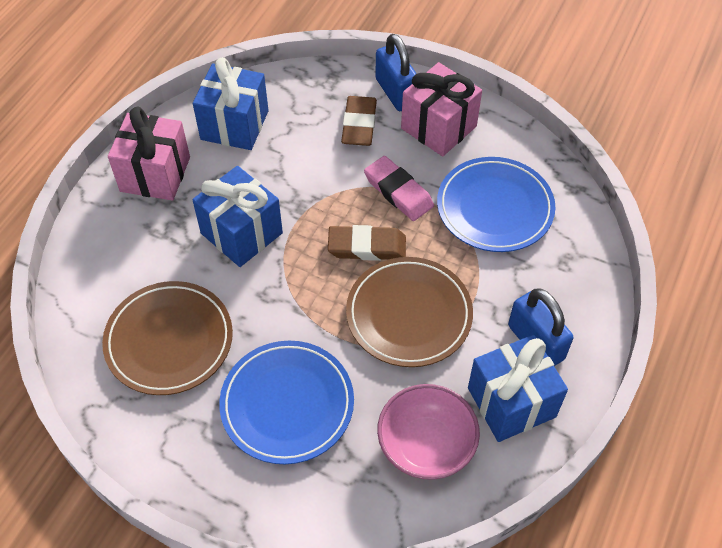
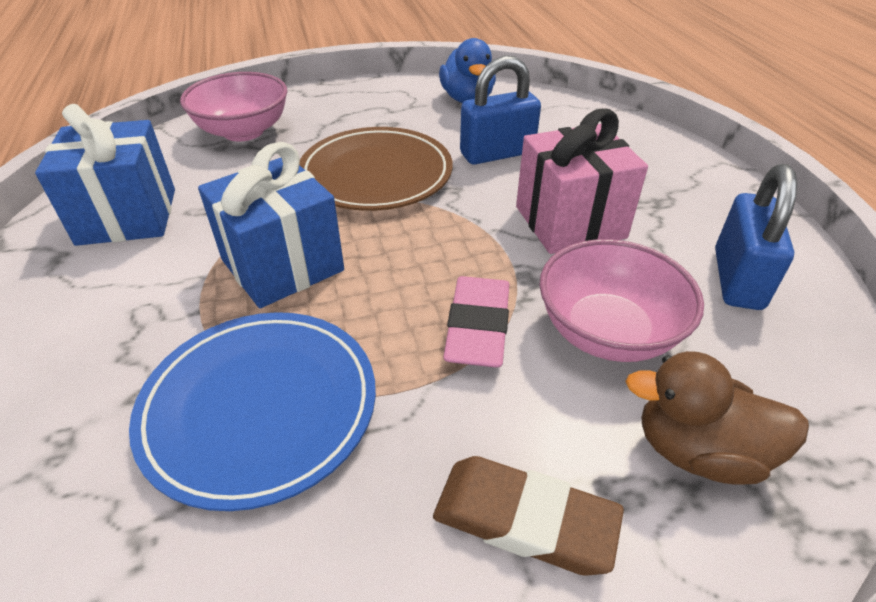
blue duck: none = 0 -> [439,38,496,103] = 1
blue gift: [192,166,283,267] [193,57,269,150] [468,335,568,442] = 3 -> [35,104,175,246] [198,142,344,308] = 2
blue plate: [219,341,354,464] [437,157,556,252] = 2 -> [129,312,376,511] = 1
brown duck: none = 0 -> [625,351,809,484] = 1
brown eraser: [328,225,406,261] [341,96,377,146] = 2 -> [433,456,624,576] = 1
brown plate: [102,281,233,395] [346,257,473,367] = 2 -> [299,127,453,211] = 1
pink bowl: [377,384,480,480] = 1 -> [180,72,287,142] [539,239,704,362] = 2
pink gift: [108,107,190,200] [401,62,482,156] = 2 -> [516,109,648,254] = 1

